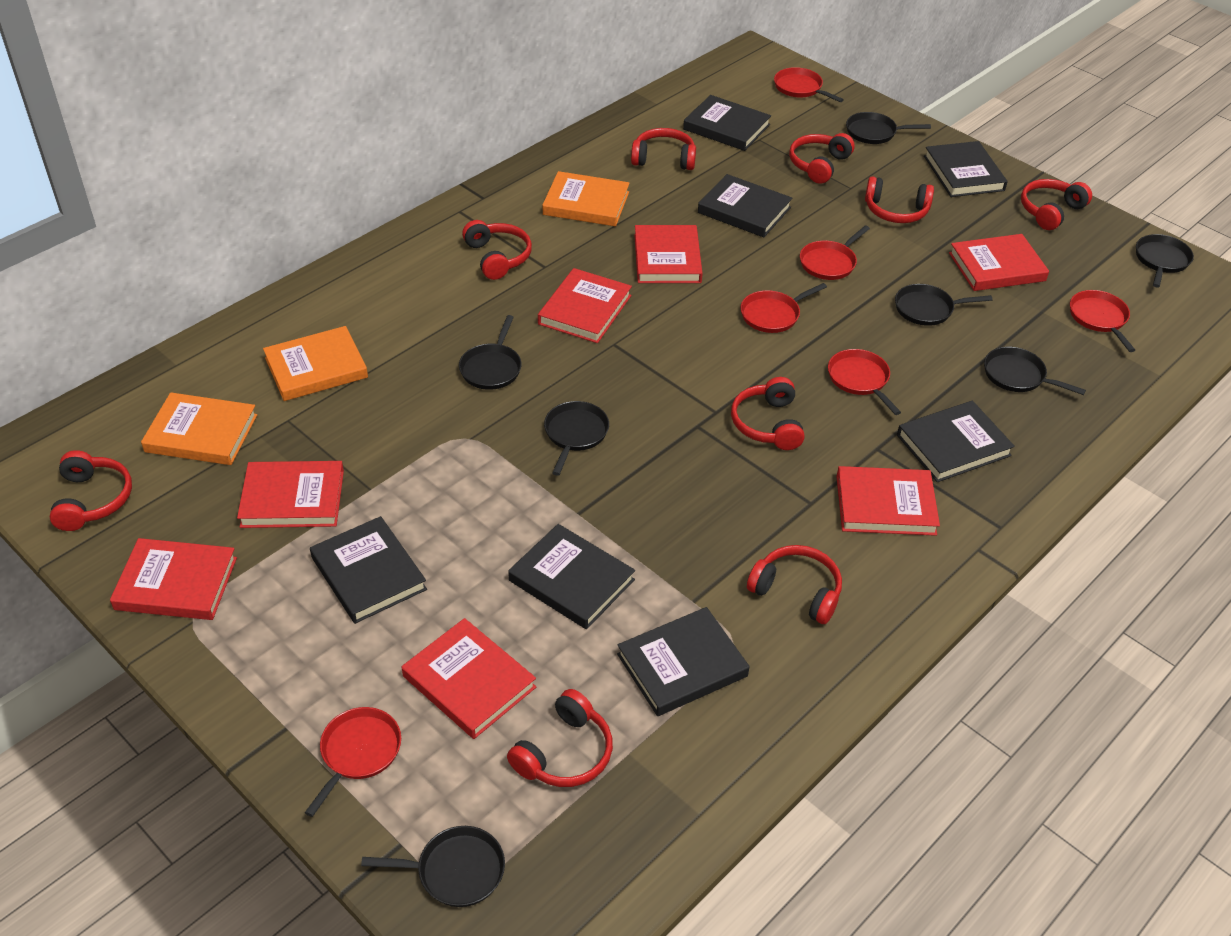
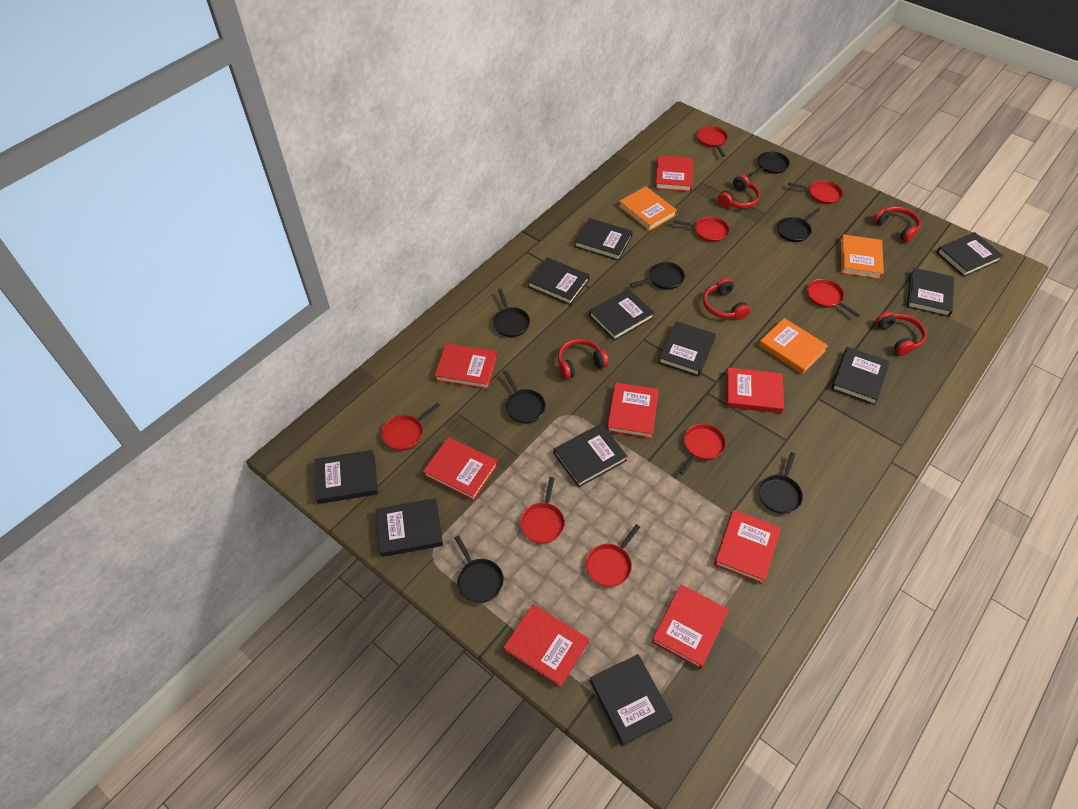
black book: [310,516,427,624] [508,524,635,629] [617,607,750,716] [683,95,771,151] [698,174,792,237] [897,401,1015,482] [924,141,1008,197] = 7 -> [314,450,378,504] [376,498,443,557] [527,257,590,305] [554,424,628,487] [575,218,633,261] [589,289,654,341] [589,654,673,746] [658,321,716,377] [831,347,890,405] [907,268,954,317] [936,232,1003,277] = 11
red book: [110,538,237,620] [237,461,344,528] [402,618,536,739] [538,268,632,343] [634,225,703,283] [836,466,940,536] [949,234,1049,291] = 7 -> [423,437,498,501] [435,343,497,389] [503,604,589,688] [607,382,659,439] [652,584,729,669] [655,155,693,192] [714,510,781,584] [726,368,784,413] = 8
red headphones: [50,450,132,531] [462,220,532,280] [507,689,613,787] [631,128,696,170] [731,377,805,450] [747,545,842,624] [789,133,855,184] [865,176,934,223] [1021,179,1092,230] = 9 -> [558,339,609,379] [703,278,750,320] [717,174,760,209] [873,206,921,242] [876,312,927,356] = 5
red pan: [305,707,401,817] [741,283,827,333] [774,67,844,102] [800,225,870,280] [828,349,901,415] [1070,290,1135,352] = 6 -> [381,403,440,451] [520,477,565,544] [586,524,640,587] [673,217,729,242] [679,424,726,475] [697,126,728,157] [788,180,843,204] [807,279,860,317] = 8

